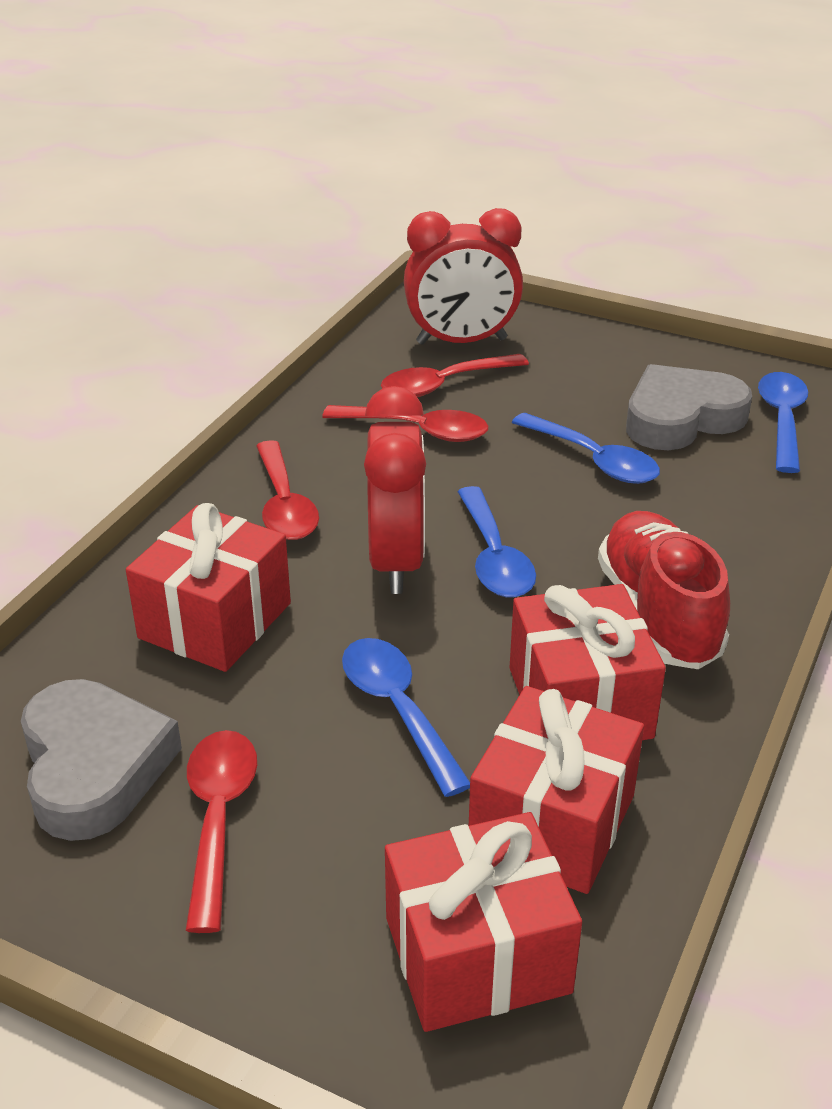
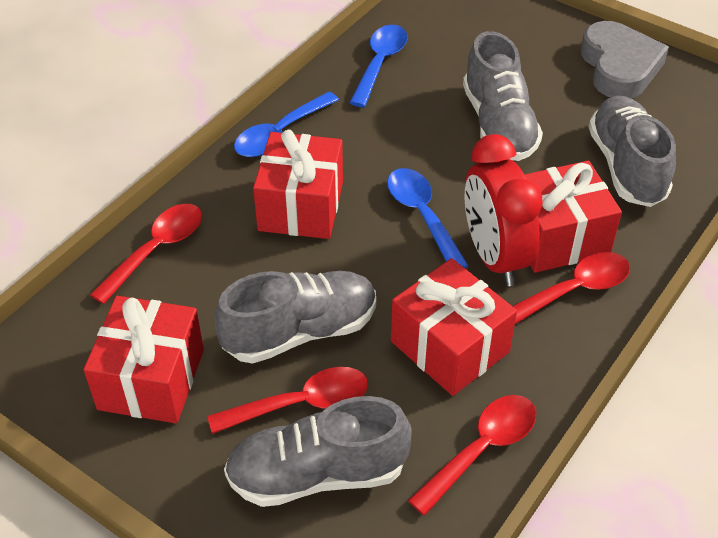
blue spoon: [342,638,470,797] [457,486,536,598] [512,413,660,484] [758,372,808,473] = 4 -> [234,91,339,157] [349,25,408,107] [387,168,469,268] = 3
grey heart: [21,679,182,841] [626,364,752,450] = 2 -> [581,21,669,98] = 1
grey shoe: none = 0 -> [214,271,376,364] [224,396,411,507] [463,31,543,161] [589,96,676,207] = 4
red clock: [364,386,426,594] [404,208,523,345] = 2 -> [465,134,543,286] = 1
red shoe: [598,511,730,669] = 1 -> none = 0

